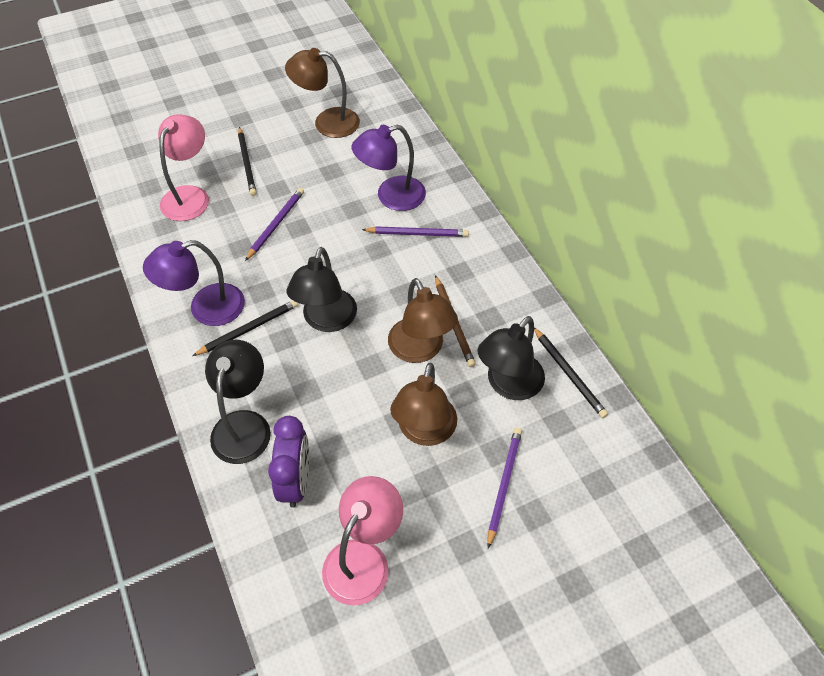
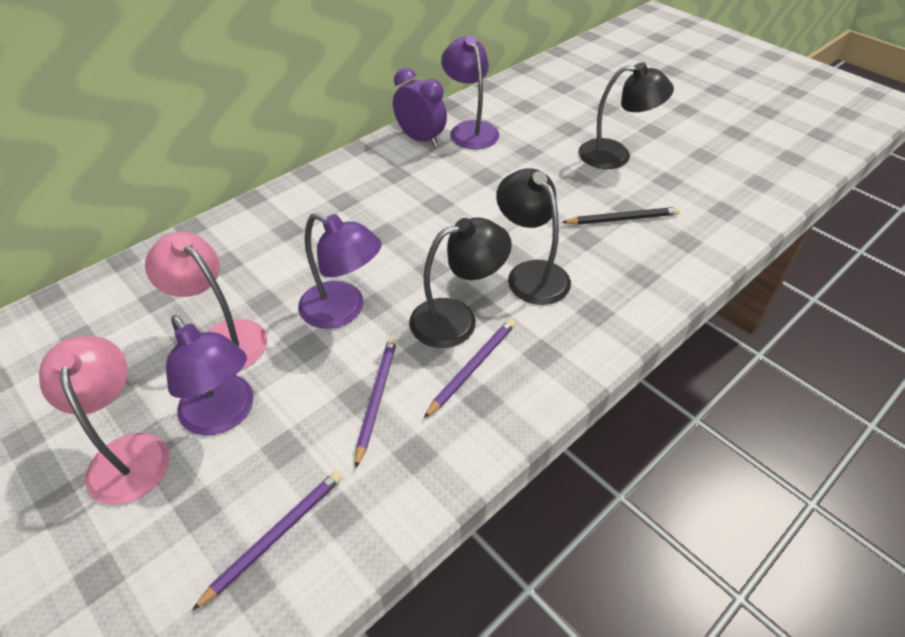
black pencil: [192,300,298,356] [238,127,257,196] [534,327,608,418] = 3 -> [562,207,680,225] = 1
brown lamp: [285,48,360,138] [388,278,458,363] [390,363,457,446] = 3 -> none = 0
brown pencil: [435,275,476,367] = 1 -> none = 0
purple lamp: [143,240,245,326] [351,125,426,211] = 2 -> [166,315,253,435] [298,212,382,329] [441,36,499,149] = 3

